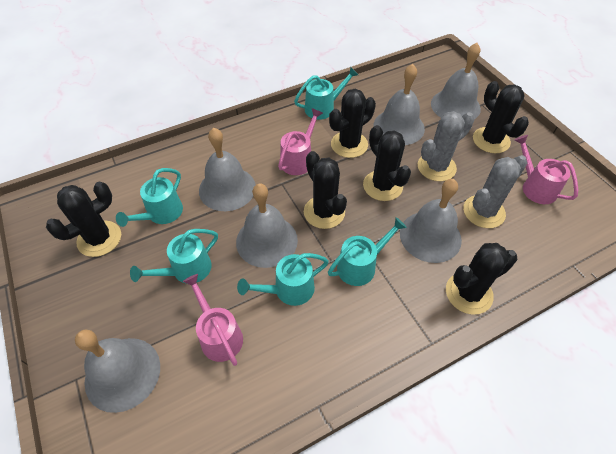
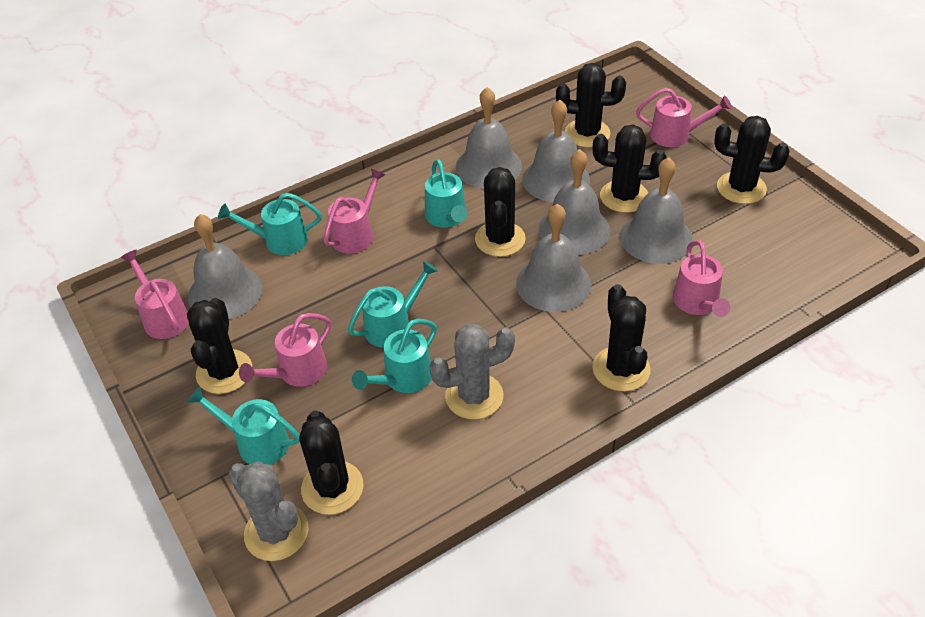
black cactus: [46,182,121,257] [304,151,347,229] [329,89,376,158] [363,125,411,201] [446,243,517,315] [473,81,529,153] = 6 -> [187,298,252,394] [299,410,364,515] [475,167,526,257] [556,63,626,147] [592,284,651,392] [593,125,667,213] [714,116,790,204] = 7
pink watering can: [183,274,243,366] [278,108,323,175] [515,135,578,204] = 3 -> [120,250,189,339] [239,313,331,387] [323,169,386,254] [636,88,732,147] [673,240,730,317] = 5

